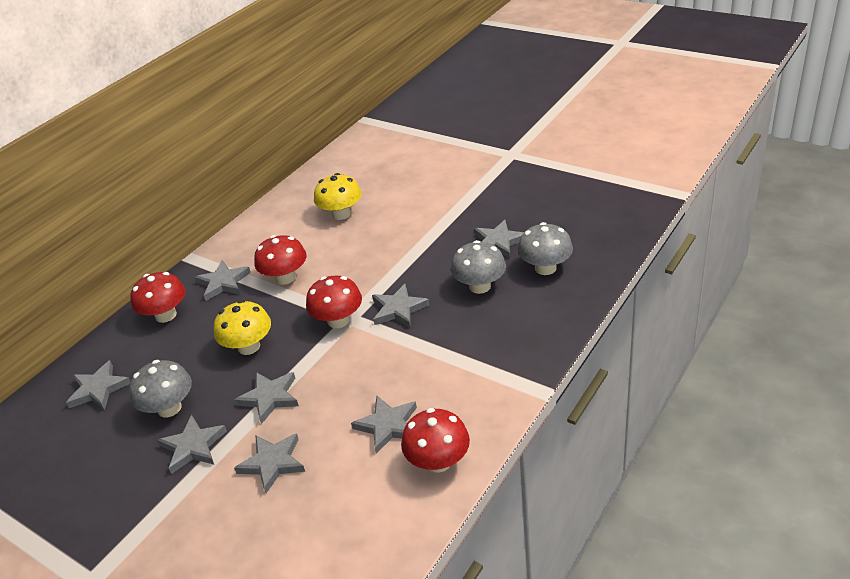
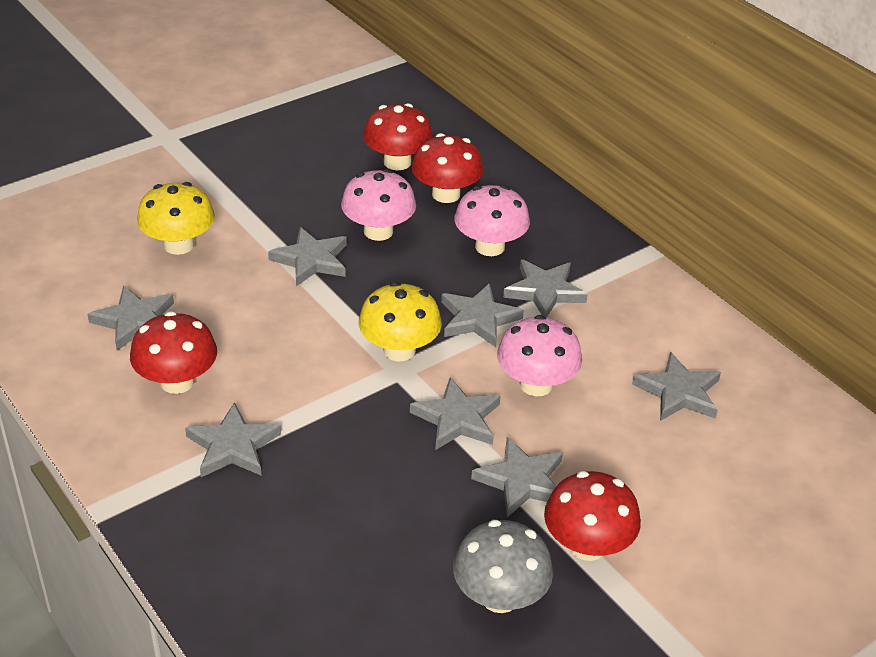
grey mushroom: [129,360,192,417] [451,240,506,294] [518,222,573,275] = 3 -> [453,520,553,613] = 1
pink mushroom: none = 0 -> [341,169,416,241] [454,185,530,256] [497,315,582,396] = 3

